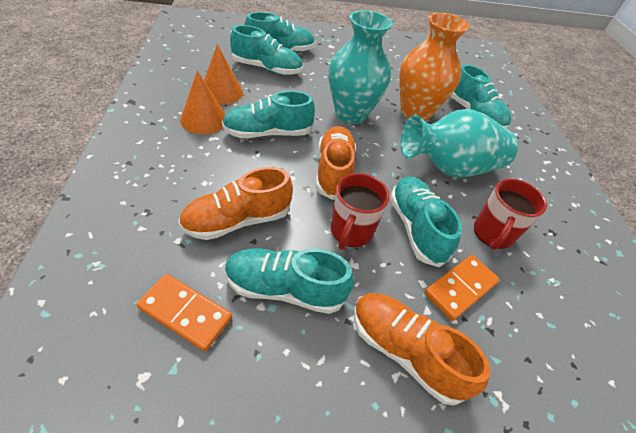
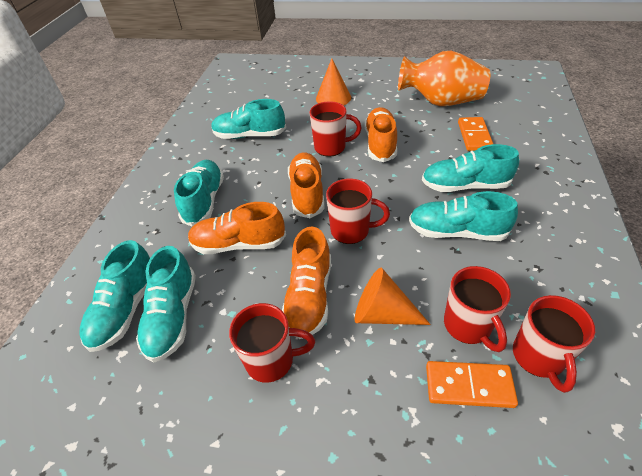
orange shoe: [178,167,293,240] [316,126,356,200] [354,293,491,406] = 3 -> [188,202,286,254] [282,227,331,339] [288,152,325,218] [365,107,397,162] = 4
red mug: [331,173,390,250] [474,179,547,250] = 2 -> [229,303,315,383] [309,101,362,157] [326,178,390,244] [444,266,511,352] [513,295,595,393] = 5
turquoise vase: [328,10,392,124] [401,109,518,178] = 2 -> none = 0

